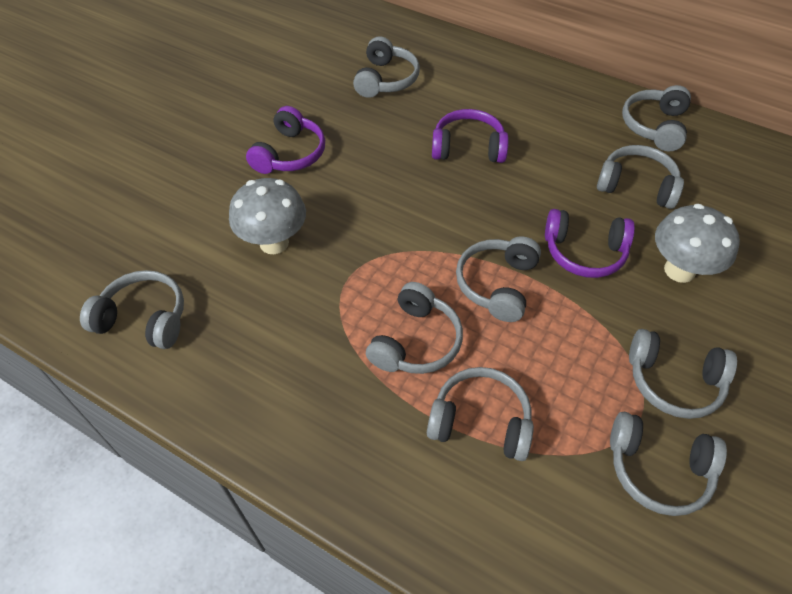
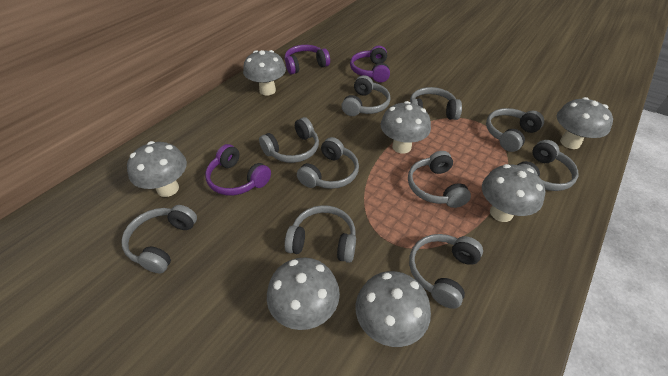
grey headphones: [80,270,184,349] [353,36,420,98] [366,282,463,374] [427,367,534,461] [456,236,541,322] [597,145,684,209] [610,412,727,516] [622,85,691,151] [629,329,737,419] = 9 -> [121,205,197,274] [259,117,319,163] [285,205,356,263] [297,137,359,189] [342,75,391,116] [408,151,471,208] [409,234,483,309] [410,87,462,120] [486,108,544,152] [518,140,578,191] = 10
grey mushroom: [229,178,306,254] [655,204,740,283] = 2 -> [127,141,187,197] [243,50,286,96] [267,257,340,330] [355,271,431,347] [381,101,431,153] [482,164,545,222] [557,97,613,149] = 7

